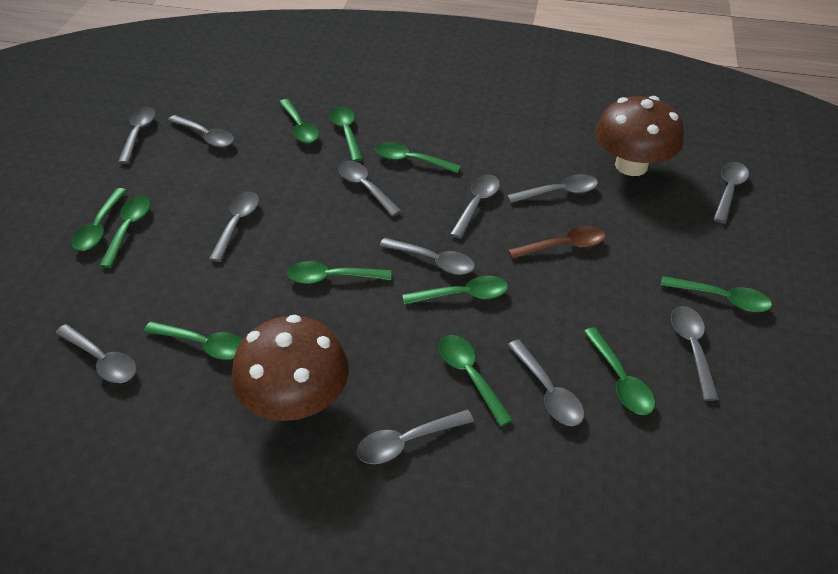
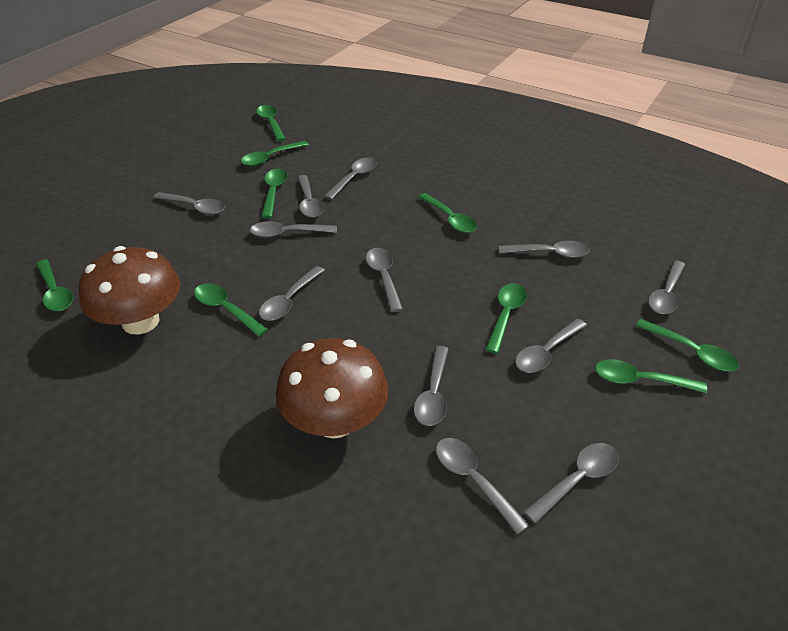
brown spoon: [508,226,605,259] = 1 -> none = 0
green spoon: [72,188,127,251] [99,196,151,268] [144,321,243,360] [279,99,319,143] [287,261,391,284] [330,106,363,162] [375,142,461,173] [402,276,508,305] [439,335,513,427] [583,327,655,415] [661,276,772,312] = 11 -> [36,259,74,311] [194,283,268,337] [241,141,309,166] [256,105,286,141] [261,169,288,218] [418,193,477,233] [485,283,527,354] [595,359,707,393] [635,319,739,371] = 9

